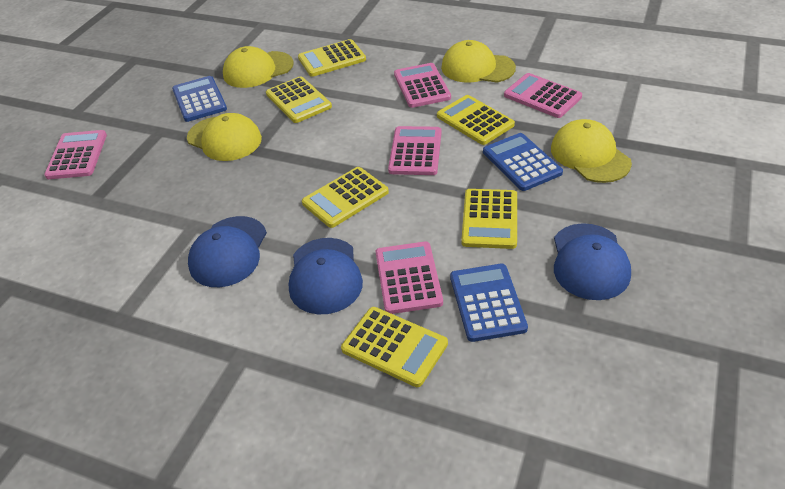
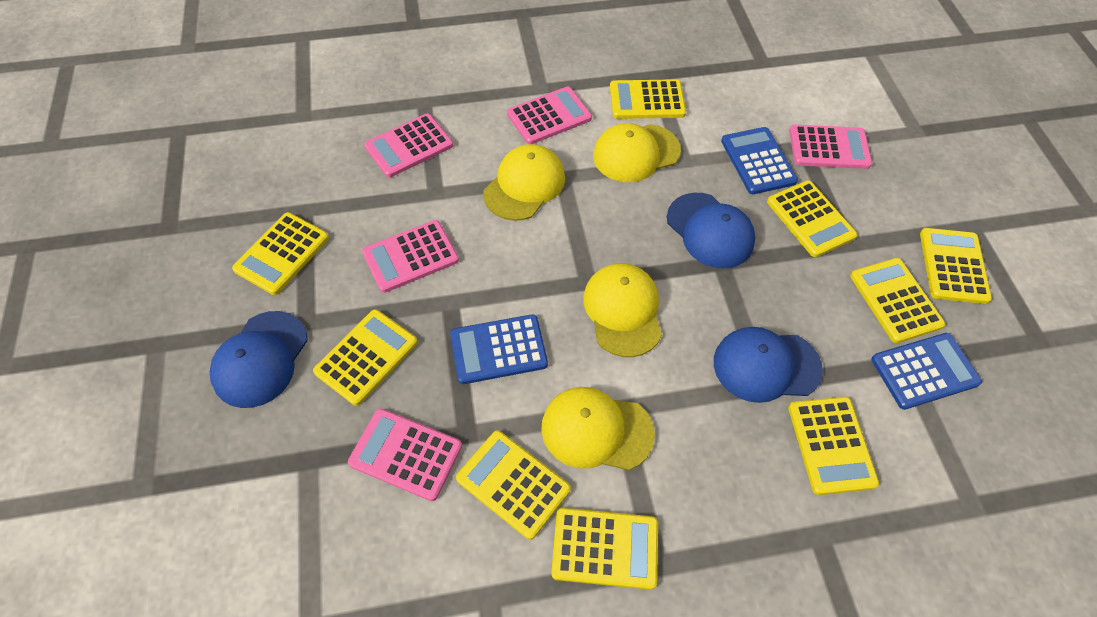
yellow calculator: [266,76,332,123] [298,39,366,77] [302,167,389,228] [341,307,448,387] [437,95,515,145] [461,189,517,249] = 6 -> [232,212,329,295] [313,309,418,406] [456,430,571,540] [551,508,658,590] [610,79,686,119] [767,180,857,257] [788,397,879,495] [850,258,945,343] [920,228,992,304] = 9

